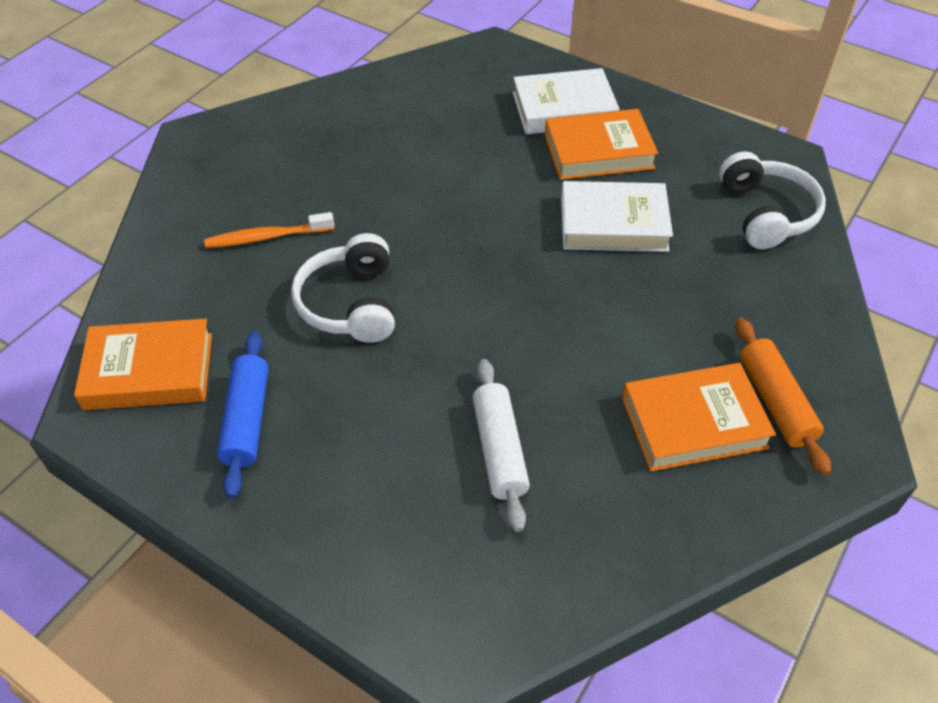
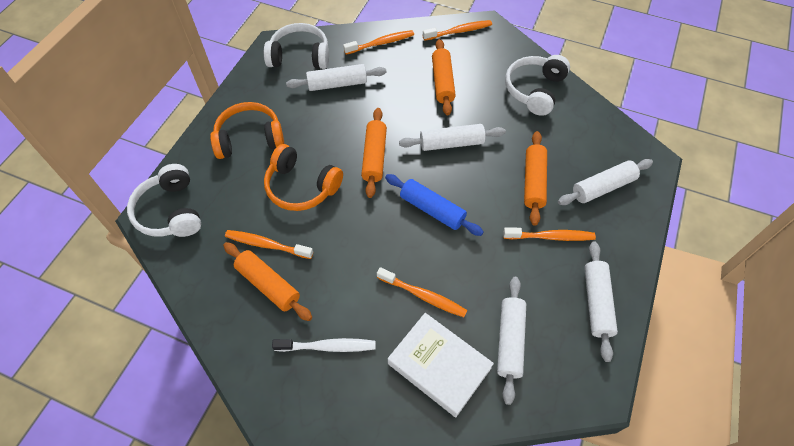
orange book: [74,319,212,410] [545,109,658,180] [622,363,776,472] = 3 -> none = 0
orange headphones: none = 0 -> [210,102,284,159] [264,144,343,211] = 2
orange rolling pin: [735,318,831,475] = 1 -> [223,242,312,321] [361,108,387,198] [432,39,456,115] [524,131,547,226] = 4
orange toothbrush: [204,212,334,248] = 1 -> [225,230,313,259] [343,30,414,55] [377,267,467,317] [423,20,492,41] [503,227,596,241] = 5
white book: [513,68,619,134] [561,181,673,252] = 2 -> [388,313,494,417] = 1
white headphones: [291,233,395,343] [719,152,826,249] = 2 -> [127,164,201,237] [264,23,329,69] [505,55,570,116] = 3
white rolling pin: [472,359,530,532] = 1 -> [286,64,386,91] [399,124,506,151] [497,277,526,405] [558,159,653,205] [584,241,618,362] = 5
white toothbrush: none = 0 -> [272,338,376,352] = 1

